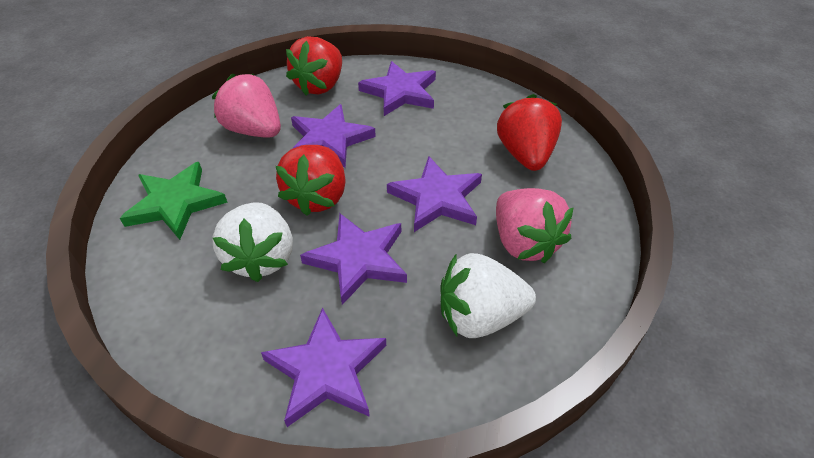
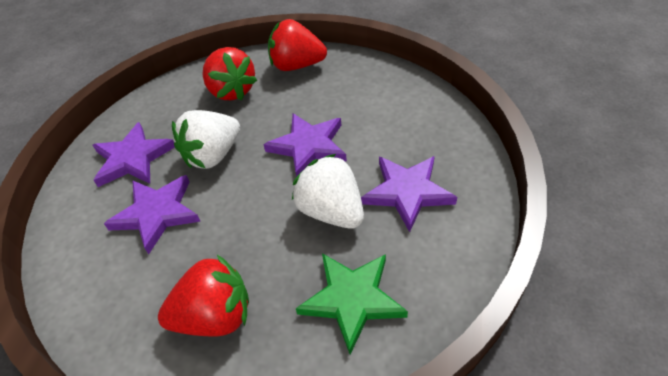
pink strawberry: [212,74,281,138] [496,188,573,263] = 2 -> none = 0
purple star: [261,308,386,427] [291,104,376,168] [300,214,407,305] [358,61,436,116] [387,157,482,232] = 5 -> [93,122,175,187] [104,175,201,254] [263,113,347,177] [361,156,457,232] = 4

